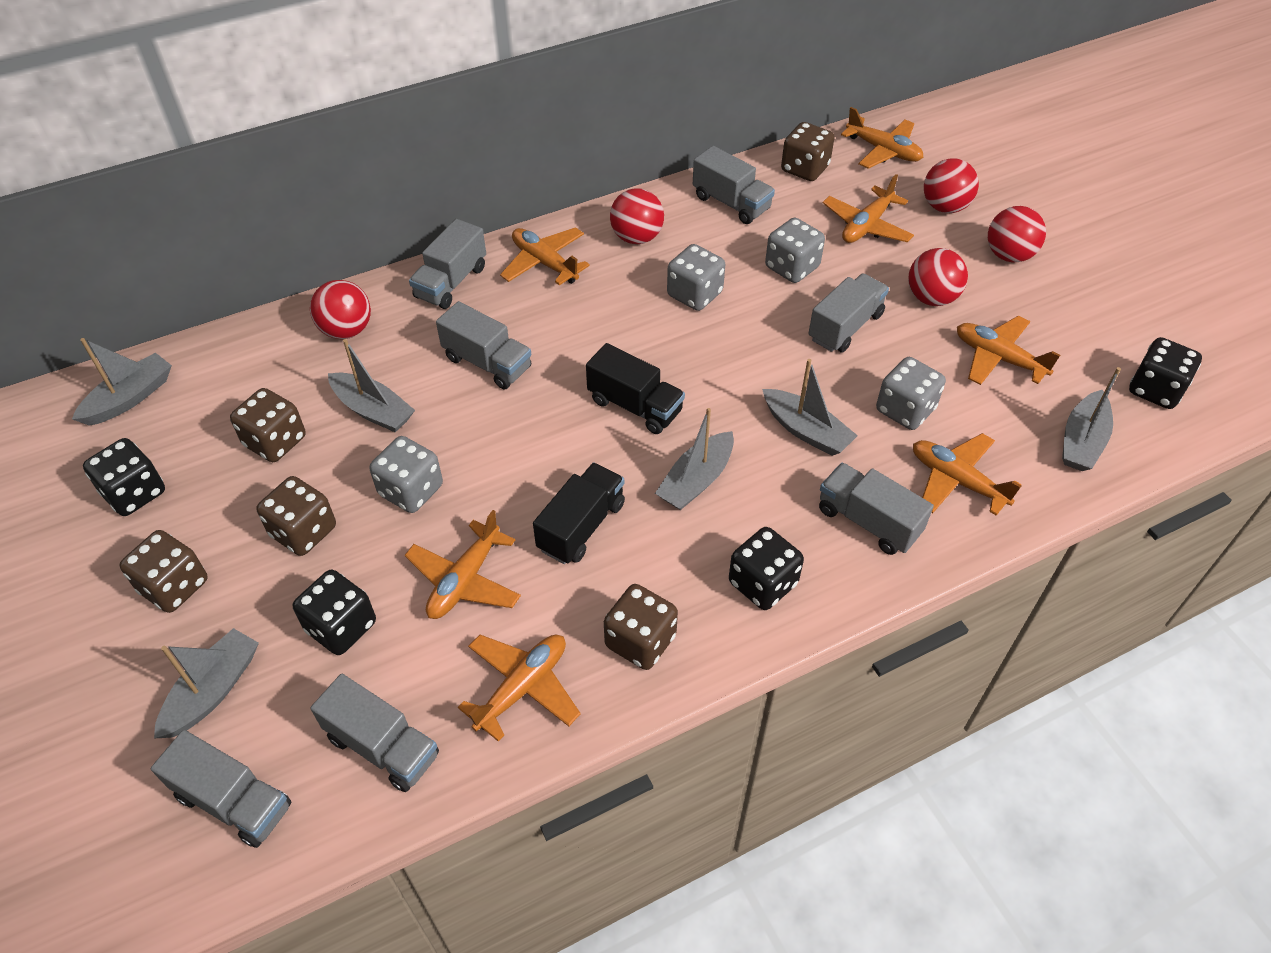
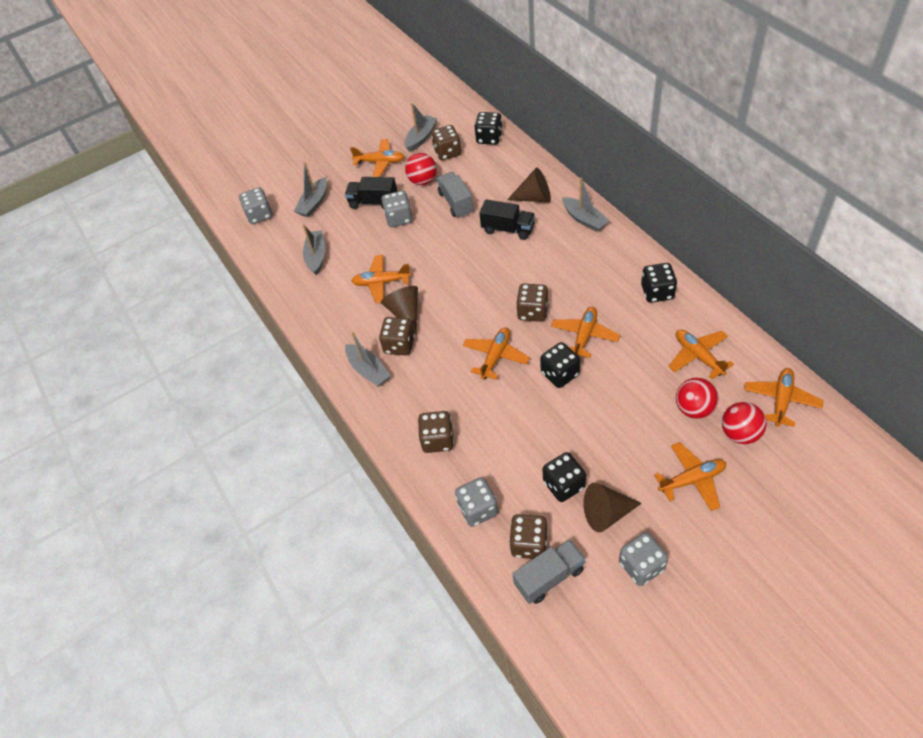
brown cone: none = 0 -> [381,286,418,334] [507,168,551,202] [584,482,642,532] = 3
grey boat: [72,338,172,426] [154,628,259,738] [328,339,415,432] [655,408,734,510] [762,359,858,456] [1062,367,1121,471] = 6 -> [294,162,327,217] [303,224,325,275] [345,332,391,387] [405,103,438,152] [562,177,610,232] = 5
grey truck: [151,730,291,848] [310,674,439,792] [409,219,486,309] [436,301,531,389] [693,146,775,224] [808,274,889,353] [819,463,934,555] = 7 -> [437,172,474,217] [513,539,585,604] = 2
red ball: [310,280,371,339] [610,188,664,244] [908,248,968,306] [924,158,979,213] [988,206,1046,262] = 5 -> [405,153,437,185] [676,378,718,419] [722,402,767,444] = 3

